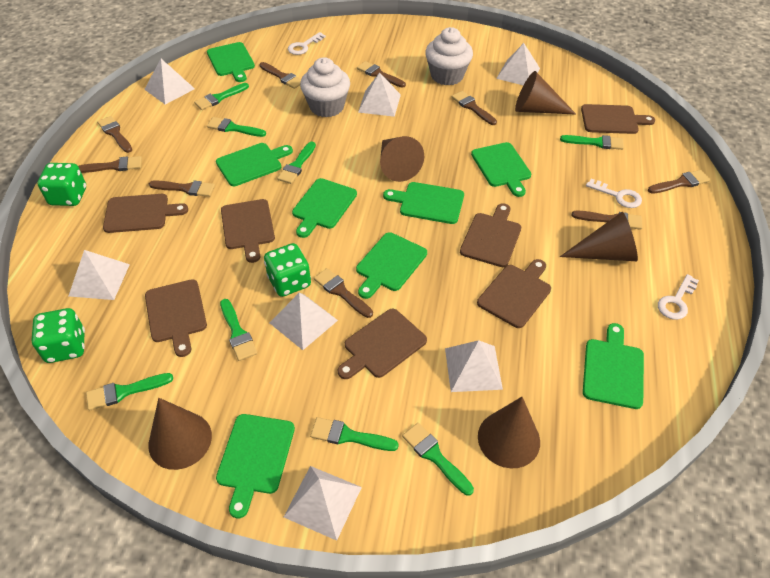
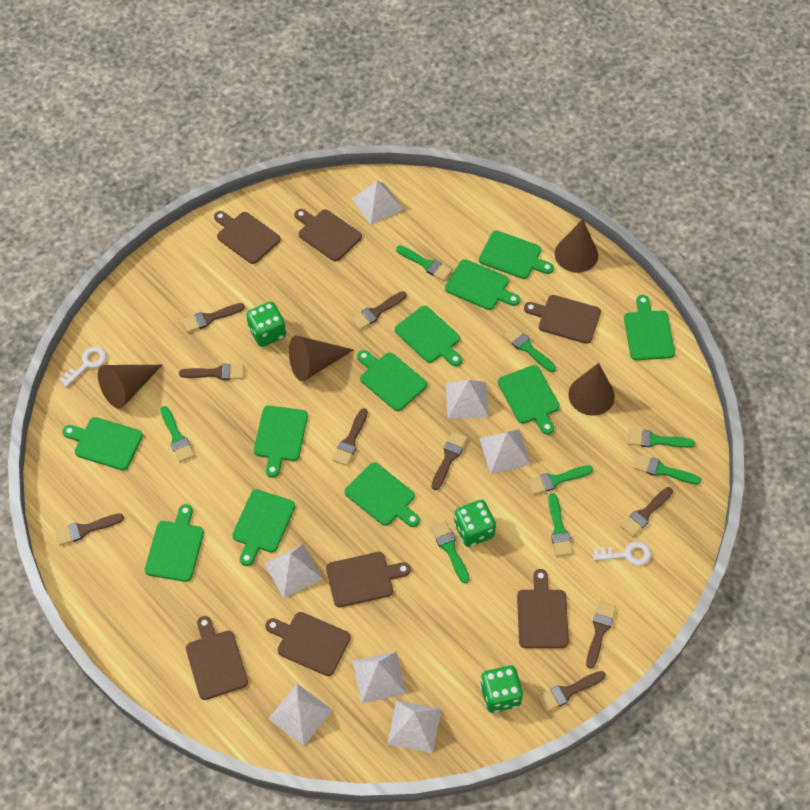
brown cone: [148,398,212,470] [380,136,424,182] [478,397,540,468] [515,71,576,115] [560,212,638,261] = 5 -> [98,365,162,409] [289,336,354,381] [555,219,598,273] [568,363,615,416] = 4
green cutting board: [207,42,255,82] [216,143,293,186] [216,414,295,518] [292,178,357,238] [356,232,427,299] [383,182,464,224] [471,142,531,197] [583,323,644,409] = 8 -> [62,417,143,470] [145,504,204,582] [232,489,295,566] [254,405,308,478] [345,462,420,527] [357,350,427,411] [395,306,462,366] [445,259,520,310] [479,230,554,279] [498,365,560,435] [624,295,675,360] = 11
white cupcake: [300,57,350,117] [425,27,473,86] = 2 -> none = 0
white key: [288,32,326,55] [586,179,642,208] [658,274,699,320] = 3 -> [59,347,107,387] [593,541,651,566] = 2

